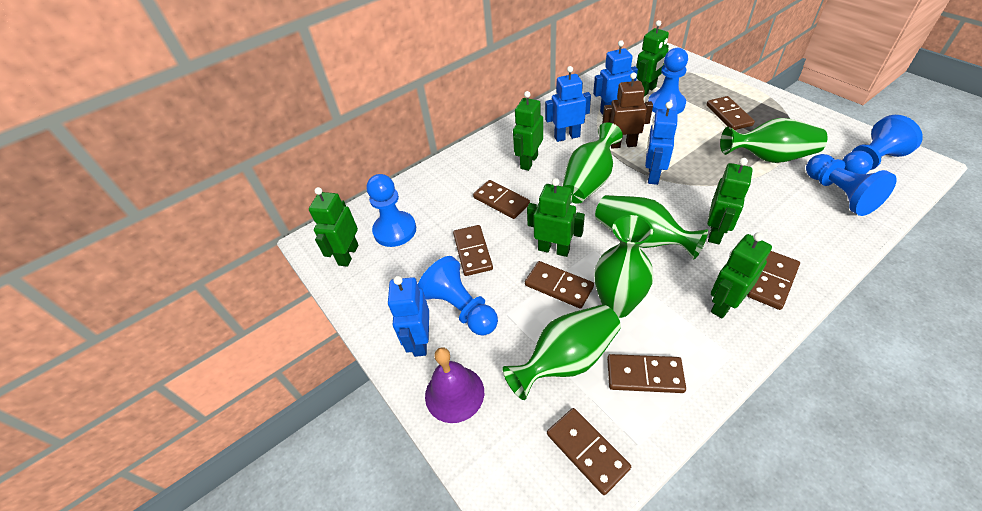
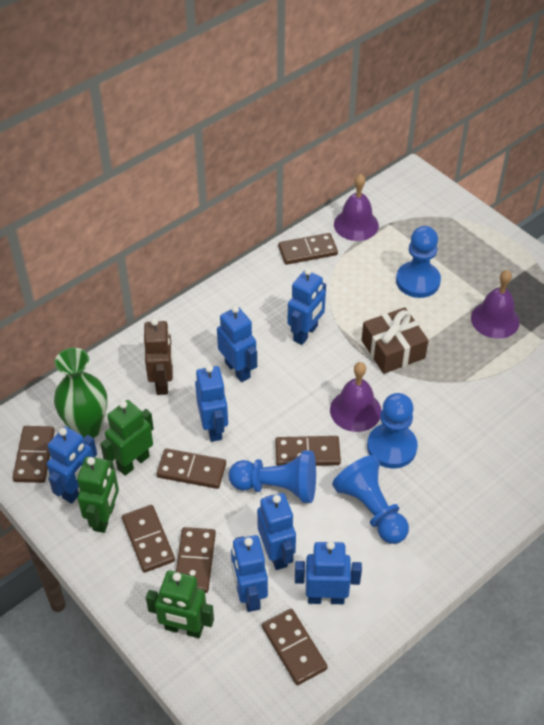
blue pawn: [367,174,416,247] [418,256,498,336] [648,48,688,114] [806,154,897,216] [842,115,923,174] = 5 -> [229,451,316,503] [332,455,409,544] [367,393,418,468] [396,226,441,298] = 4
blue robot: [388,276,429,357] [545,66,591,142] [593,40,638,115] [645,102,678,185] = 4 -> [47,427,97,504] [195,365,228,442] [217,306,257,382] [231,535,268,612] [257,493,296,570] [287,268,326,345] [295,541,362,604] = 7
brown gift: none = 0 -> [362,307,429,374] = 1
green robot: [309,187,358,267] [513,91,543,171] [527,178,585,257] [636,20,669,97] [707,158,753,244] [711,232,772,319] = 6 -> [77,456,119,533] [100,400,154,476] [146,570,214,638] = 3
green vase: [502,304,621,400] [562,122,623,204] [594,215,653,318] [595,195,708,259] [720,118,827,163] = 5 -> [54,348,107,438] = 1
purple bell: [425,347,484,423] = 1 -> [330,362,381,432] [334,174,379,241] [471,270,520,339] = 3

